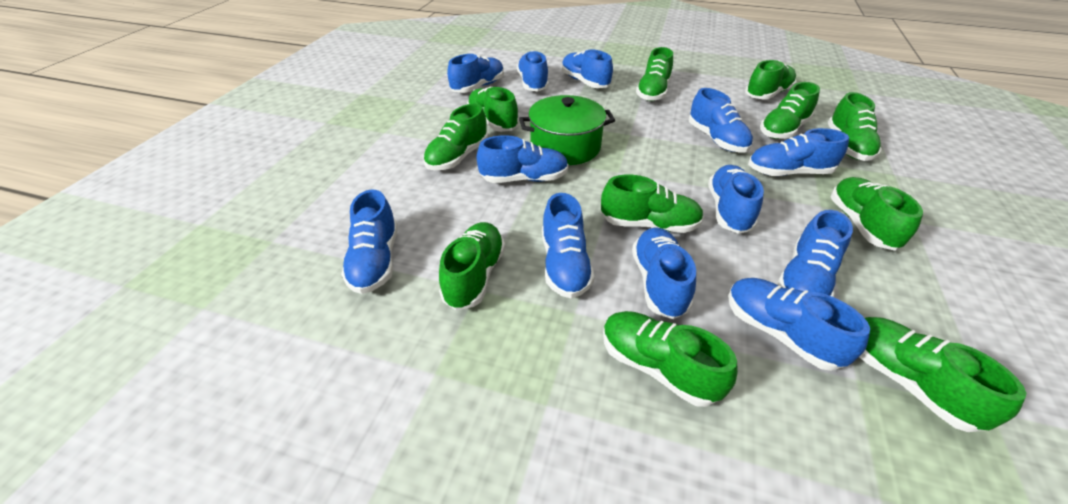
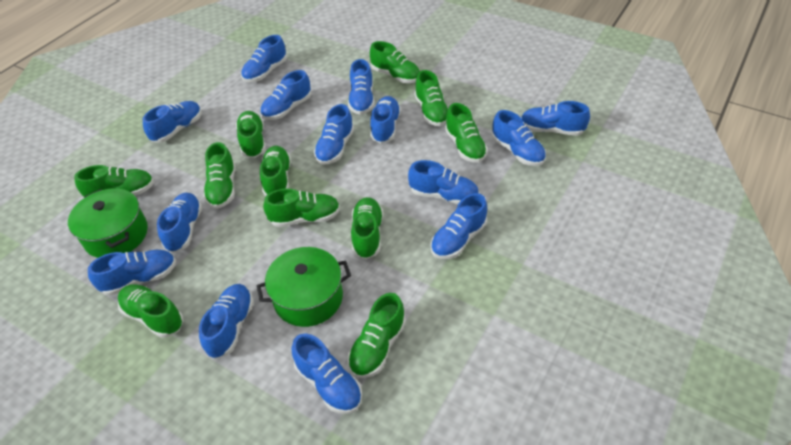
blue shoe: [341,189,398,294] [447,54,504,93] [477,135,569,183] [517,50,549,92] [542,193,595,298] [561,49,613,88] [632,227,696,319] [689,88,753,152] [708,165,764,234] [728,278,870,371] [748,128,849,176] [777,210,853,297] = 12 -> [88,250,176,296] [143,101,202,143] [157,193,202,253] [199,284,254,359] [241,35,287,82] [260,70,311,120] [292,333,362,414] [314,104,354,164] [348,59,375,115] [370,96,401,143] [408,160,479,204] [431,193,487,259] [492,110,546,166] [521,101,590,136] = 14
green pot: [519,95,615,165] = 1 -> [68,188,148,258] [257,247,351,327] = 2

